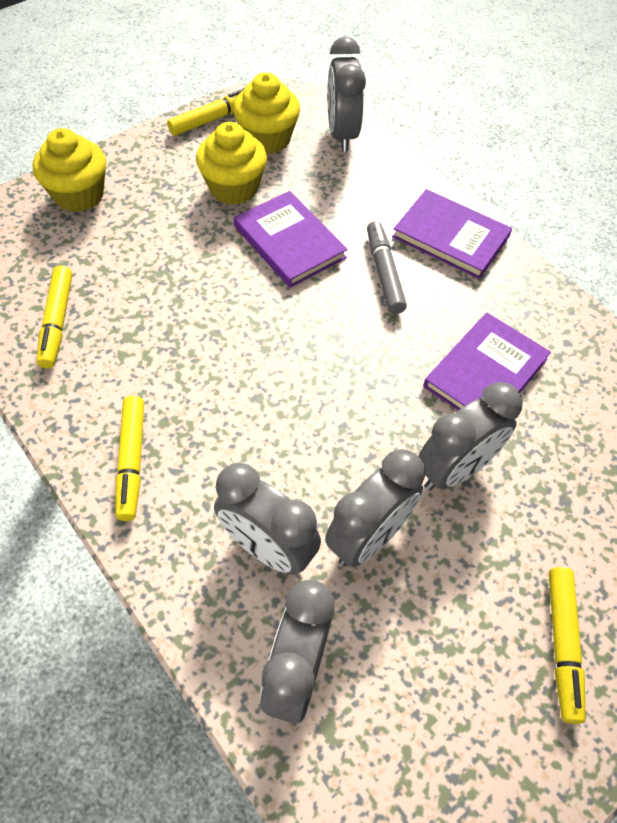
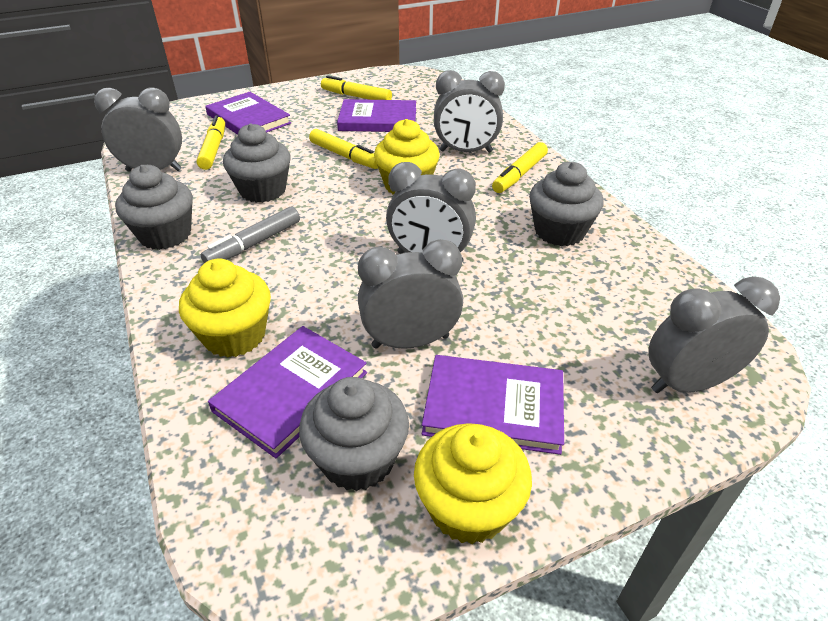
grey cupcake: none = 0 -> [115,165,193,250] [223,124,291,203] [299,377,409,491] [529,162,604,246] = 4
purple book: [234,191,348,288] [392,189,512,279] [423,313,551,410] = 3 -> [205,92,291,135] [208,326,367,458] [337,99,416,132] [422,355,564,455] = 4

